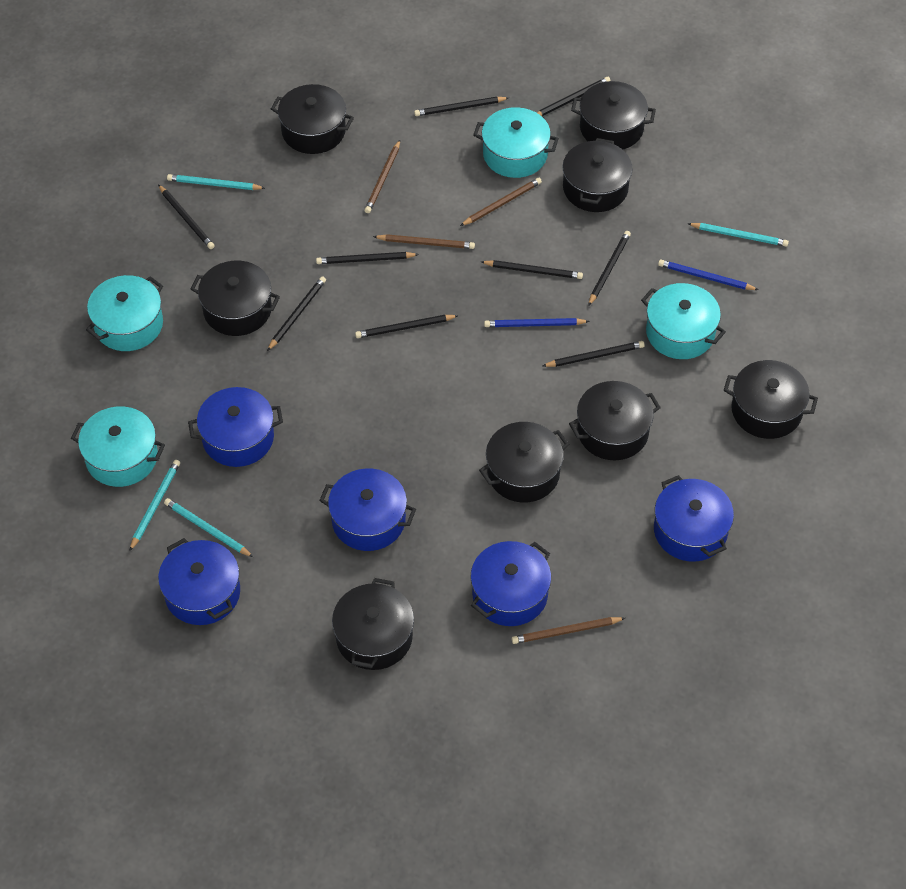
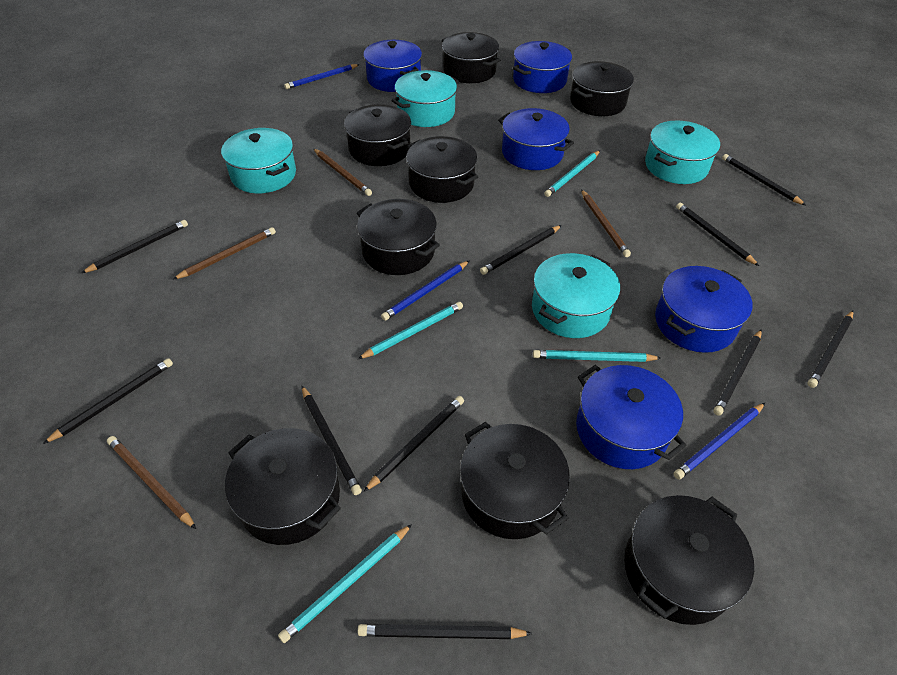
black pencil: [158,185,215,249] [267,276,326,351] [316,252,419,264] [355,315,459,338] [414,97,509,116] [481,260,583,279] [537,77,611,116] [543,341,645,367] [588,231,631,306] = 9 -> [43,358,173,444] [82,220,188,273] [302,386,362,495] [358,624,533,639] [364,396,464,492] [480,225,562,275] [676,203,759,266] [713,329,762,416] [722,154,806,205] [807,310,853,388] = 10
blue pencil: [484,318,590,327] [658,260,759,290] = 2 -> [284,64,360,89] [381,260,470,321] [674,403,765,480] = 3

